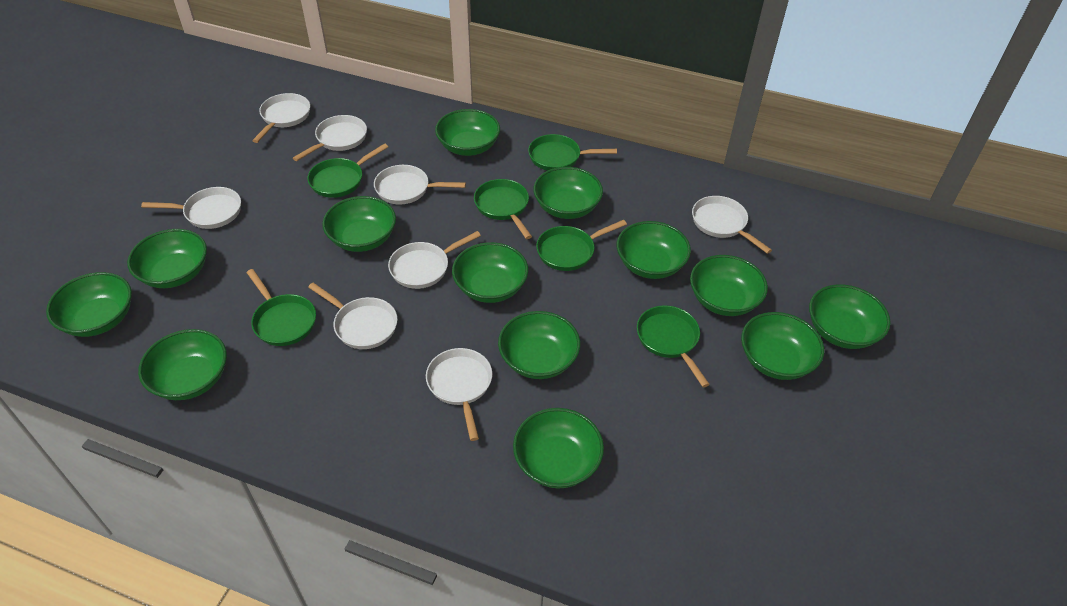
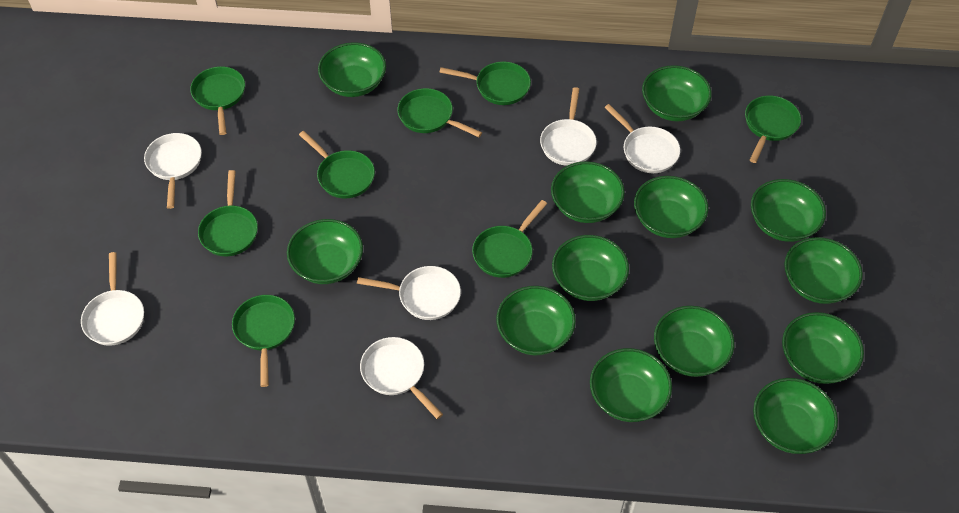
green pan: [246,269,316,346] [307,143,388,198] [474,179,532,239] [528,134,617,171] [536,220,627,271] [637,305,710,387] = 6 -> [190,66,245,135] [198,170,258,256] [232,295,295,387] [299,131,375,198] [397,88,482,137] [439,62,531,105] [472,200,547,278] [745,96,801,163] = 8
white pan: [141,187,241,229] [252,93,310,143] [293,115,367,161] [308,283,398,349] [374,165,466,204] [388,231,481,289] [426,348,492,441] [692,196,772,254] = 8 -> [81,252,144,346] [144,133,202,209] [357,266,461,320] [360,337,443,419] [540,87,597,166] [604,104,680,173] = 6

